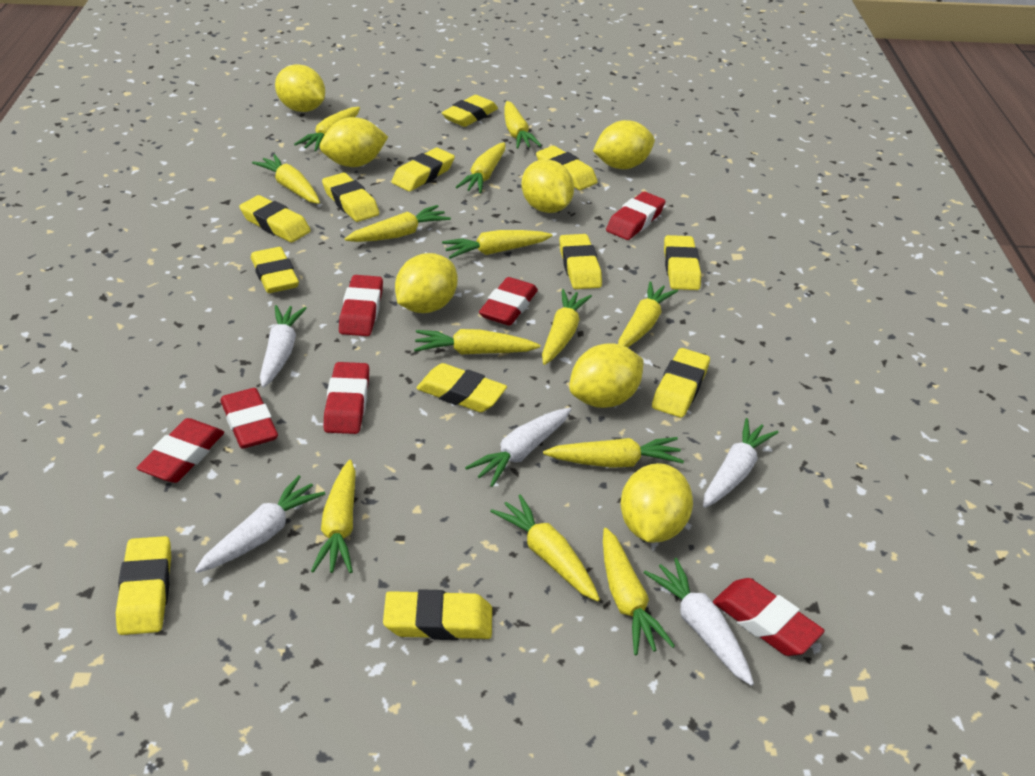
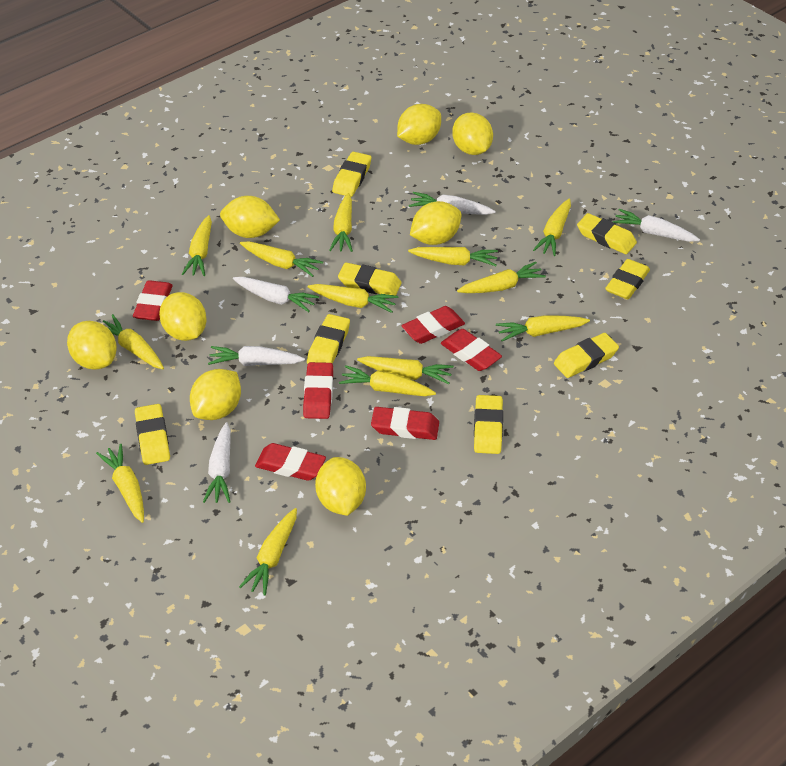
red eraser: [137,418,224,483] [220,388,278,449] [323,362,369,434] [339,275,383,336] [479,277,538,326] [606,192,666,240] [713,578,825,656] = 7 -> [133,280,173,321] [255,443,326,481] [303,362,333,419] [371,407,439,440] [402,306,465,344] [441,329,502,371] = 6
yellow eraser: [116,536,171,635] [239,195,311,242] [251,247,299,293] [322,173,379,222] [383,589,492,640] [392,148,455,191] [416,363,507,412] [442,95,498,127] [536,146,598,190] [559,234,602,289] [652,348,710,418] [664,235,701,290] = 12 -> [135,404,170,465] [307,314,350,364] [332,152,371,197] [338,263,401,296] [474,395,503,454] [554,333,619,378] [577,213,637,254] [605,259,650,299] = 8
yellow lemon: [275,64,325,112] [320,117,388,167] [395,253,458,313] [521,159,574,213] [569,343,644,408] [593,120,655,169] [621,463,693,542] = 7 -> [67,321,117,370] [159,292,206,341] [190,369,241,420] [220,196,280,238] [315,457,366,516] [397,104,441,145] [410,201,461,245] [452,112,493,155] = 8

